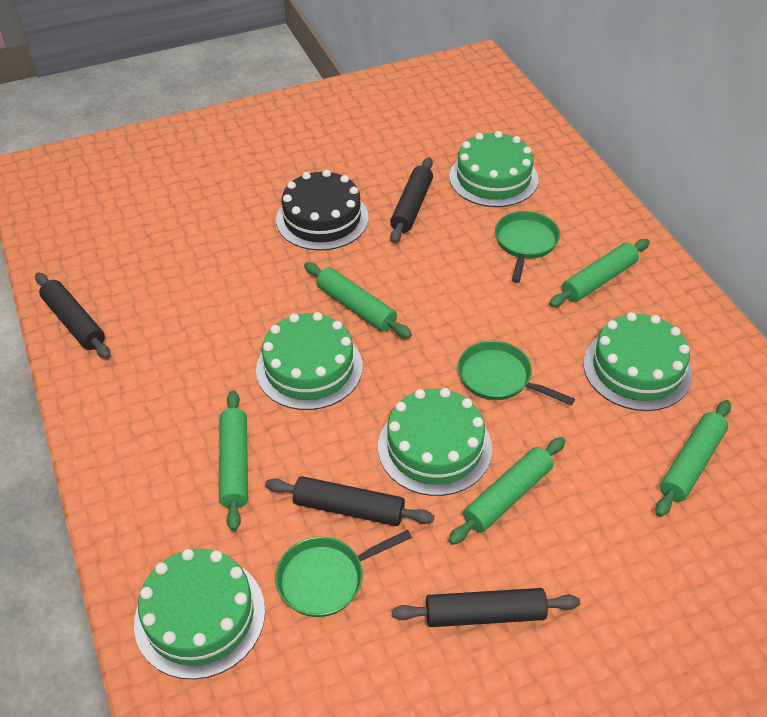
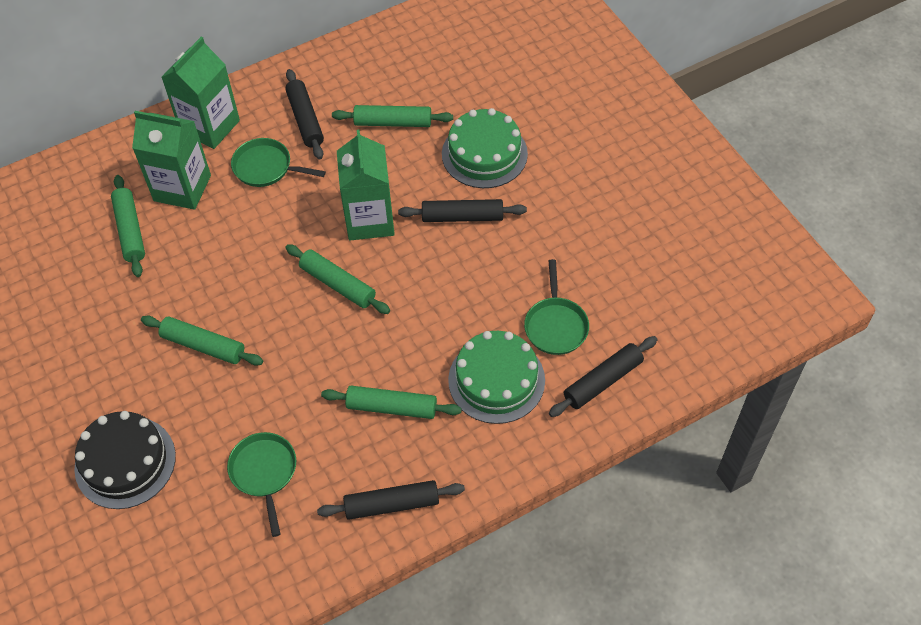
green cake: [134,549,265,679] [256,312,363,410] [378,388,492,496] [449,131,538,207] [583,312,692,411] = 5 -> [442,108,528,188] [448,331,545,424] = 2
green carton: none = 0 -> [132,111,211,210] [161,37,240,149] [337,130,395,241] = 3

